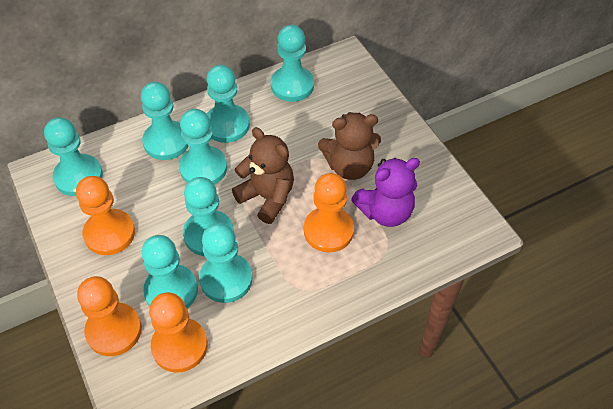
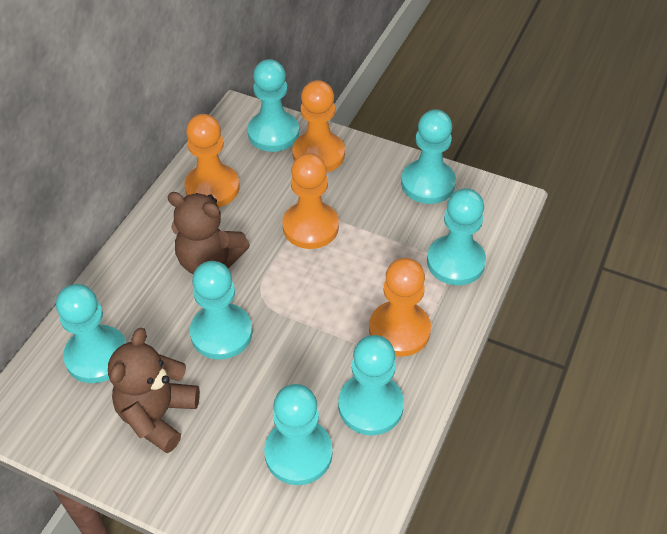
purple teddy bear: [351,158,420,227] = 1 -> none = 0
turquoise pawn: [44,117,103,196] [141,82,189,160] [141,235,198,308] [179,109,227,185] [183,177,234,256] [199,223,252,303] [206,65,250,143] [271,25,314,102] = 8 -> [56,284,127,383] [190,261,253,360] [247,59,299,152] [264,384,333,485] [338,335,404,436] [401,109,456,204] [427,188,486,285] = 7

